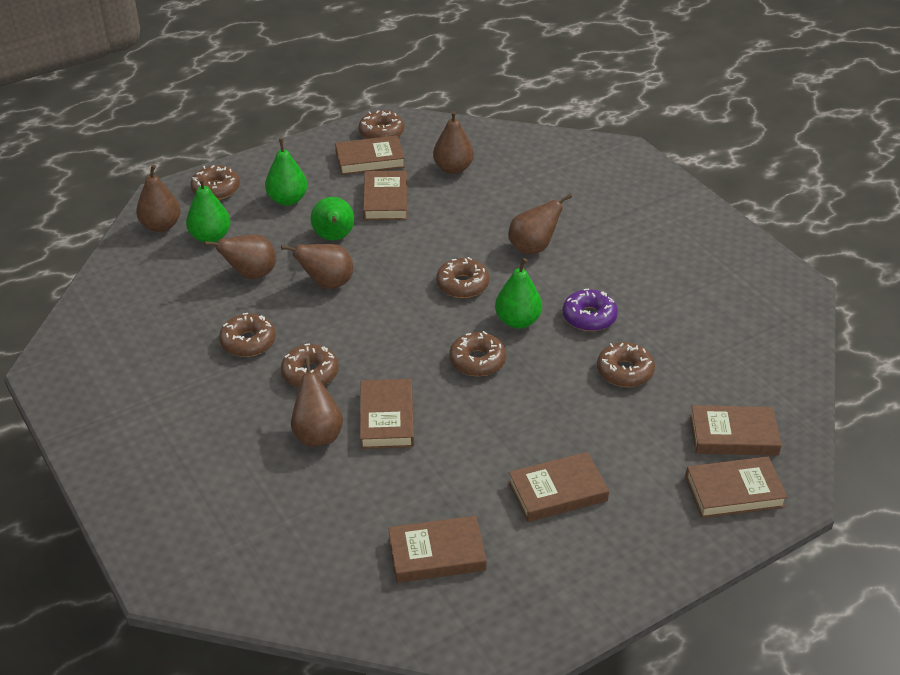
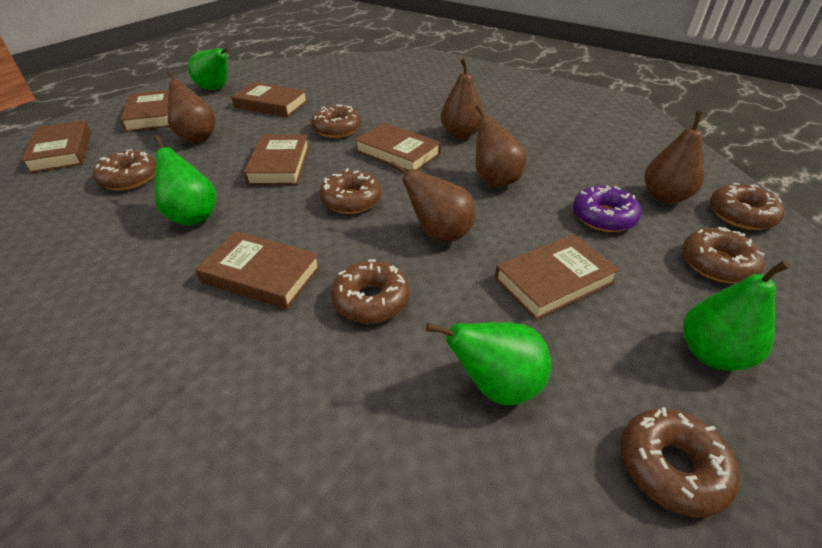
brown pear: [136,165,181,232] [204,235,276,279] [281,244,354,289] [291,358,343,447] [433,111,474,174] [509,194,572,255] = 6 -> [167,71,216,142] [390,161,476,241] [441,58,485,139] [475,104,527,187] [644,111,704,204] = 5

